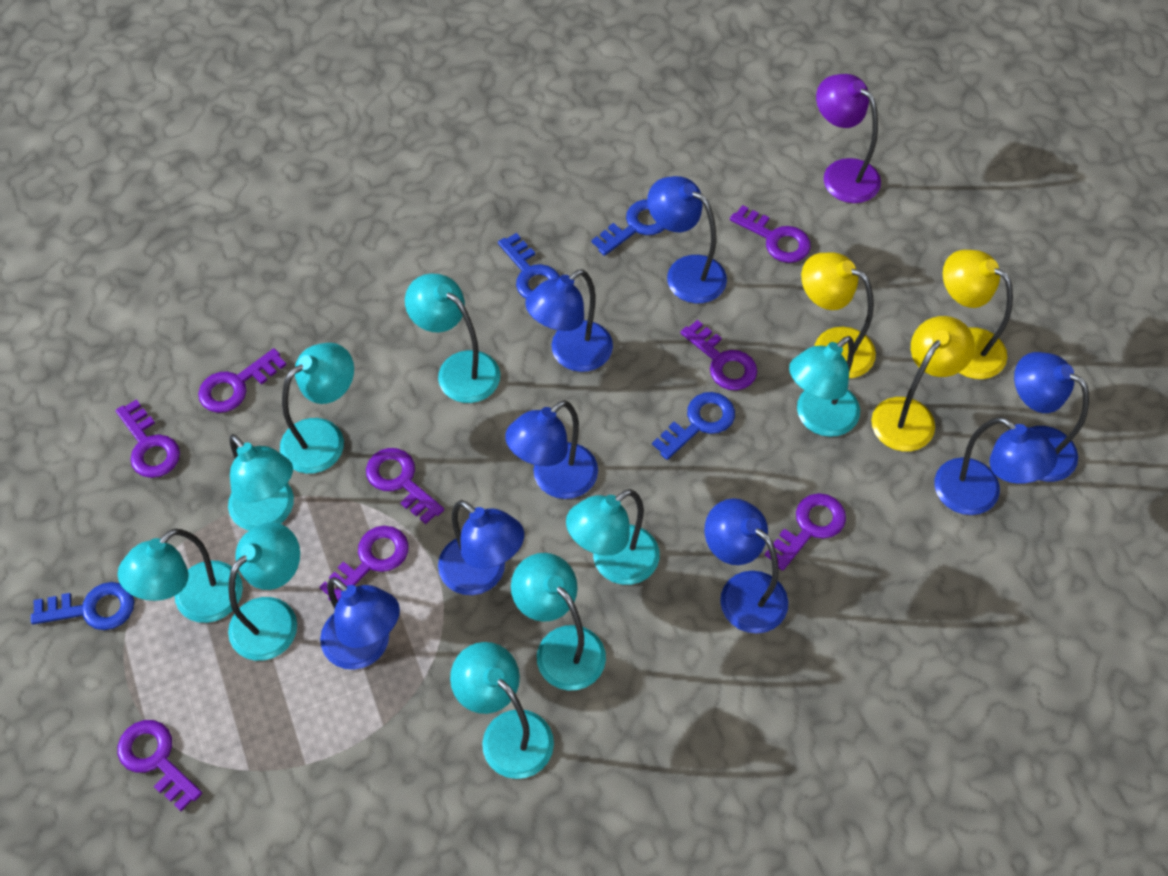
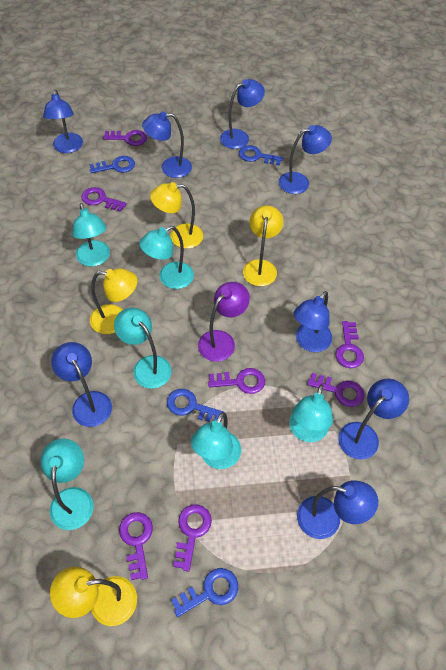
purple key: [116,399,180,478] [117,720,202,811] [198,348,286,413] [320,526,409,601] [366,448,444,524] [680,320,757,390] [730,205,811,263] [765,493,846,571] = 8 -> [81,187,127,212] [103,130,147,146] [119,512,153,580] [173,505,212,571] [208,368,265,394] [307,373,364,407] [335,321,364,368] = 7
turquoise lamp: [117,528,243,623] [228,434,294,531] [228,522,300,661] [280,343,354,474] [405,273,500,403] [450,642,554,779] [511,553,606,691] [566,489,660,585] [789,336,860,437] = 9 -> [40,439,93,530] [72,203,110,266] [114,308,171,389] [139,226,194,289] [191,412,241,469] [289,384,333,442] = 6
yellow lamp: [801,252,876,378] [871,316,975,451] [943,250,1013,379] = 3 -> [50,567,137,626] [90,268,137,334] [150,182,203,249] [243,206,283,286] = 4

